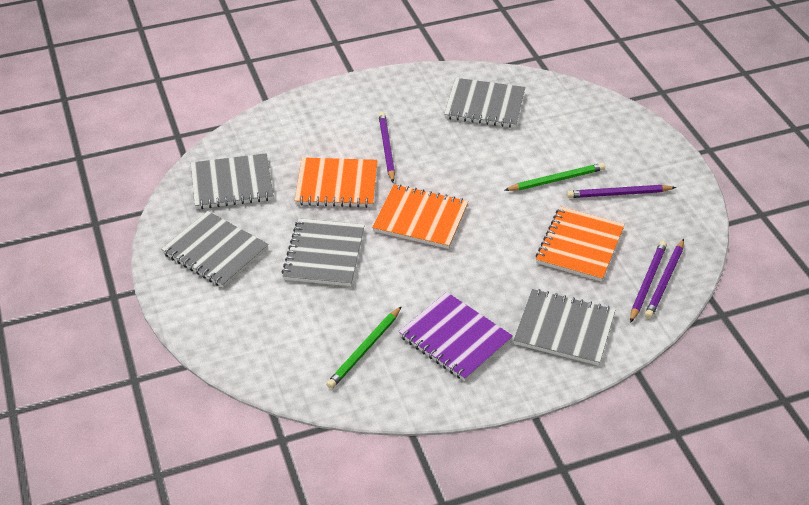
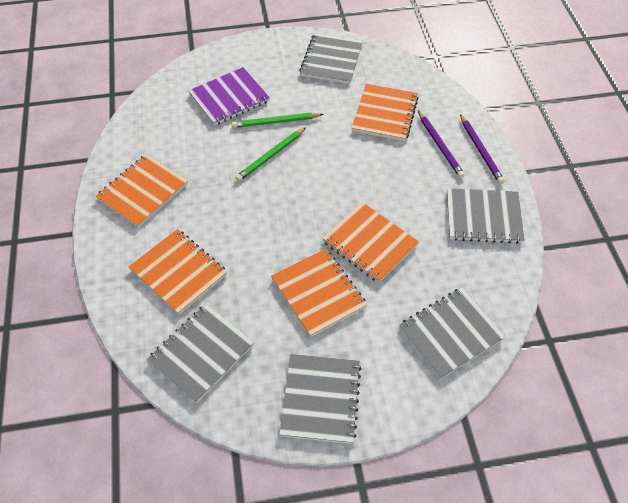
orange notebook: [295,157,378,208] [372,184,468,249] [536,207,625,282] = 3 -> [96,154,188,228] [129,229,227,315] [271,249,367,337] [322,202,419,283] [352,84,419,141] = 5
purple pencil: [379,112,395,182] [567,185,676,198] [630,241,667,323] [645,239,684,319] = 4 -> [418,111,465,178] [460,114,504,184] = 2

